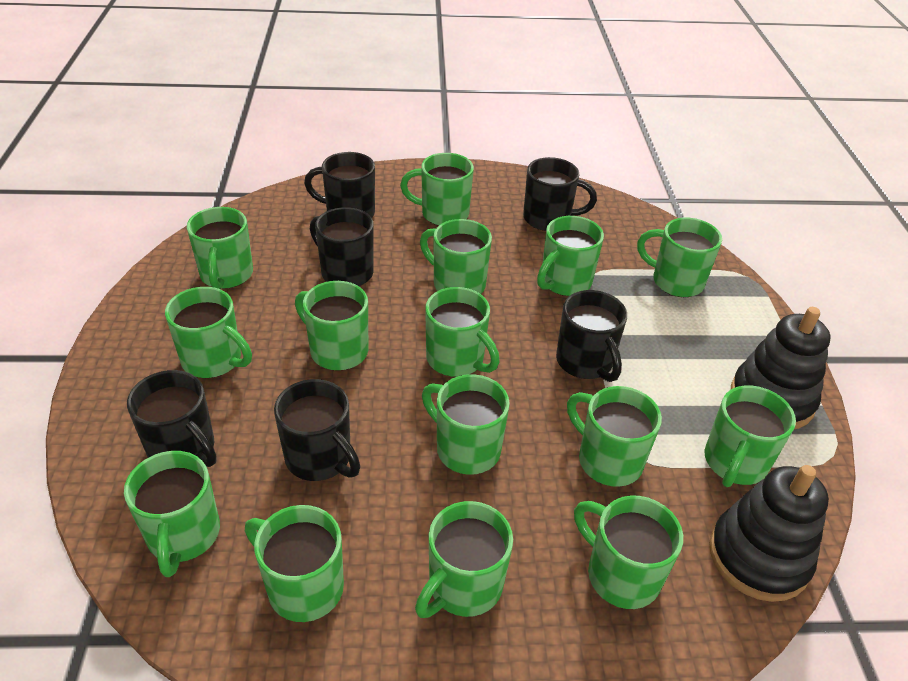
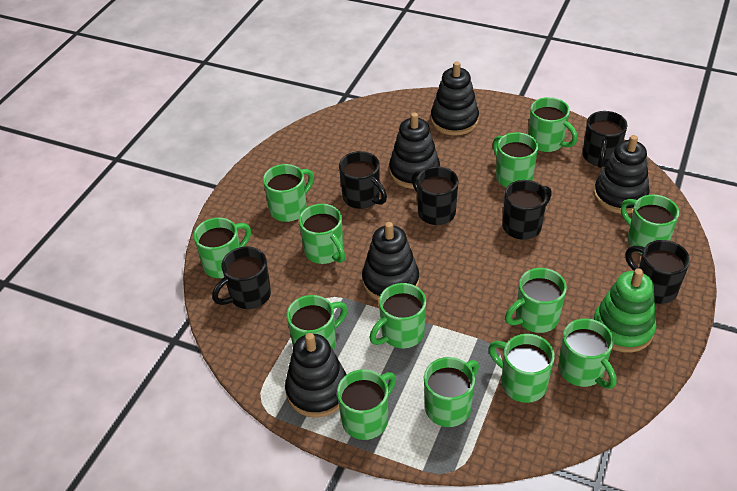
black stacking toy: [709,465,829,602] [731,307,830,429] = 2 -> [285,333,347,418] [362,222,419,301] [389,112,440,189] [431,62,479,136] [594,135,650,214] = 5
green mug: [124,451,220,577] [165,287,252,378] [187,207,253,289] [245,505,344,622] [295,281,368,370] [400,153,474,226] [415,501,513,618] [420,219,492,294] [422,374,510,475] [425,287,500,377] [537,216,604,296] [567,386,662,487] [574,496,683,609] [637,218,722,297] [705,385,796,487] = 15 -> [194,218,251,278] [263,164,314,222] [287,295,348,350] [299,204,345,264] [337,369,396,440] [370,283,426,348] [424,357,479,427] [489,334,555,403] [493,132,538,188] [505,268,567,333] [528,97,578,152] [558,318,617,389] [621,194,679,254] = 13
green stacking toy: none = 0 -> [593,268,656,353] = 1

